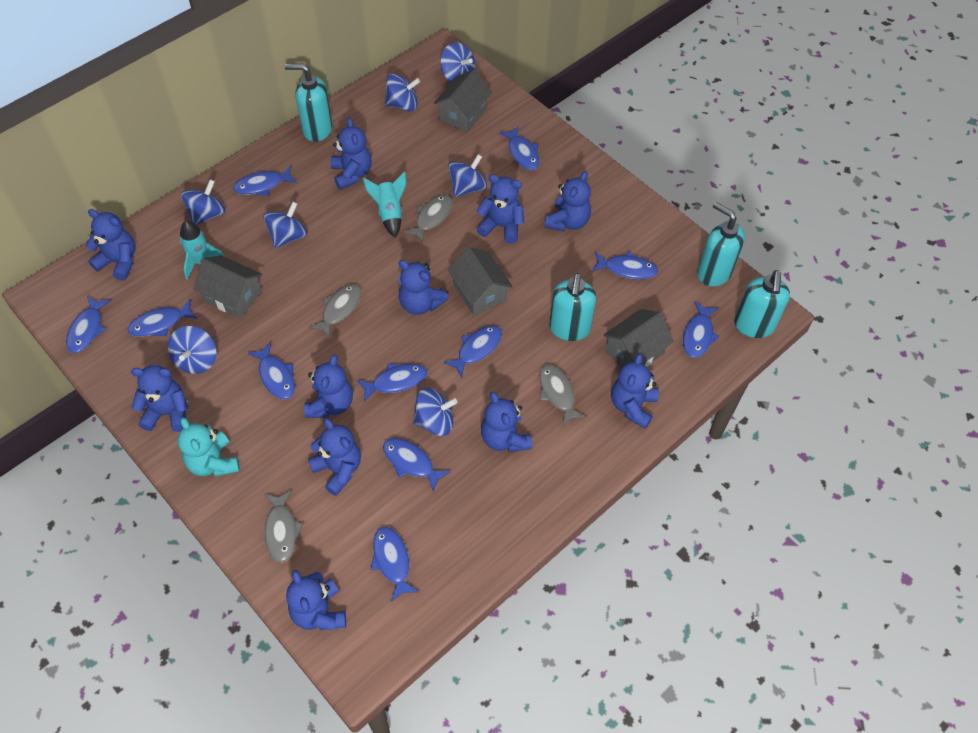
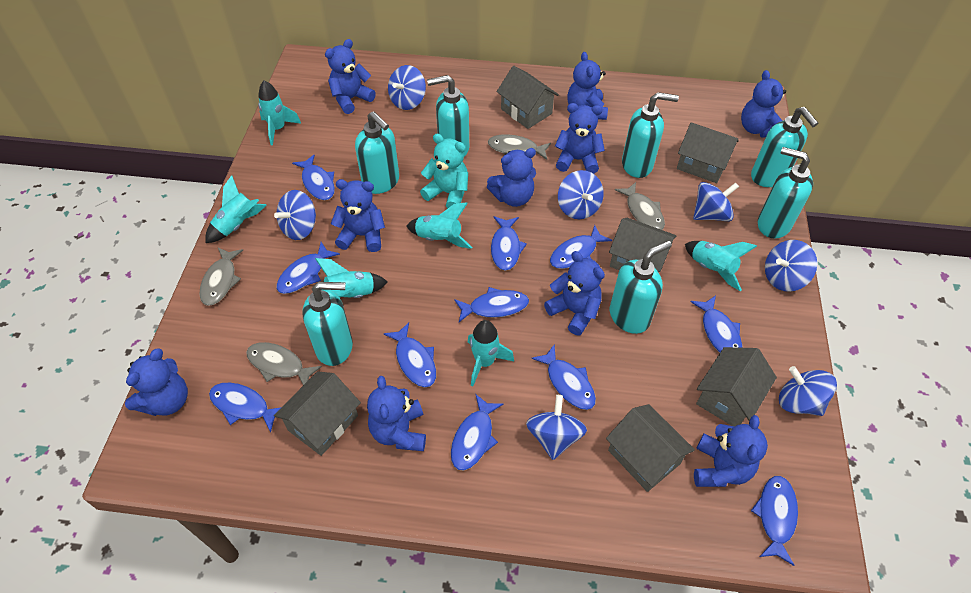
blue teddy bear: [86,209,135,281] [131,365,188,432] [286,570,346,630] [304,354,353,418] [308,418,361,496] [331,118,372,190] [398,260,449,315] [476,174,524,244] [481,392,532,452] [544,171,591,231] [611,353,659,429] = 11 -> [125,348,188,416] [325,39,376,114] [331,179,385,252] [367,376,426,451] [487,148,536,207] [544,251,605,335] [555,103,605,174] [567,52,608,120] [694,415,768,487] [741,70,786,138] = 10
grey house: [193,255,262,319] [434,69,492,132] [447,247,513,315] [603,309,674,367] = 4 -> [274,371,361,456] [497,66,559,129] [606,404,695,492] [609,218,676,273] [677,122,739,183] [696,347,777,426] = 6
turquoise rocket: [180,221,224,280] [363,171,406,238] = 2 -> [205,175,267,243] [258,81,301,146] [315,258,387,298] [407,202,472,249] [468,320,514,386] [685,241,757,291] = 6
turquoise soap dispenser: [285,63,333,142] [549,273,596,341] [698,202,745,287] [734,270,790,338] = 4 -> [302,282,353,366] [355,111,399,194] [427,75,469,157] [610,240,672,334] [622,92,679,178] [751,107,818,187] [758,147,813,238] = 7

